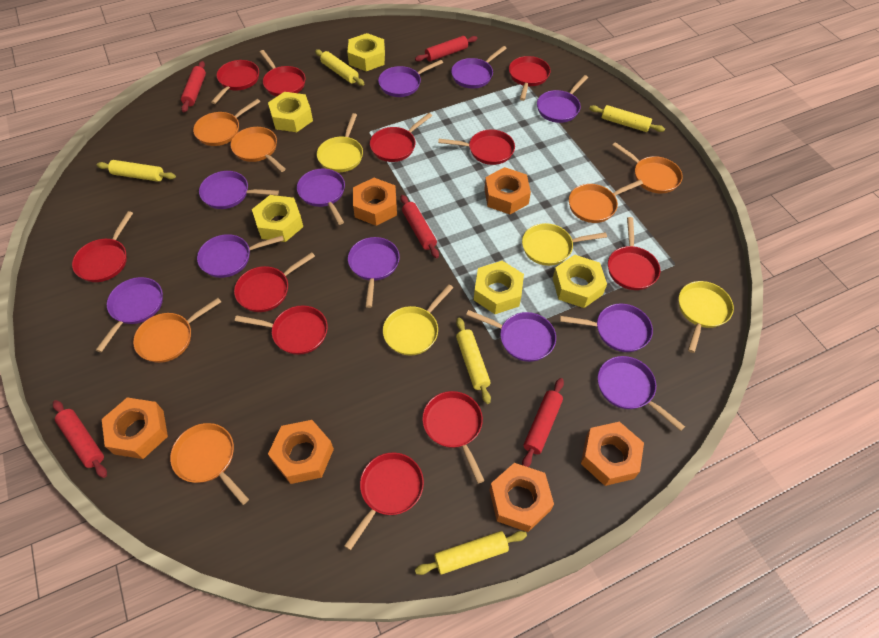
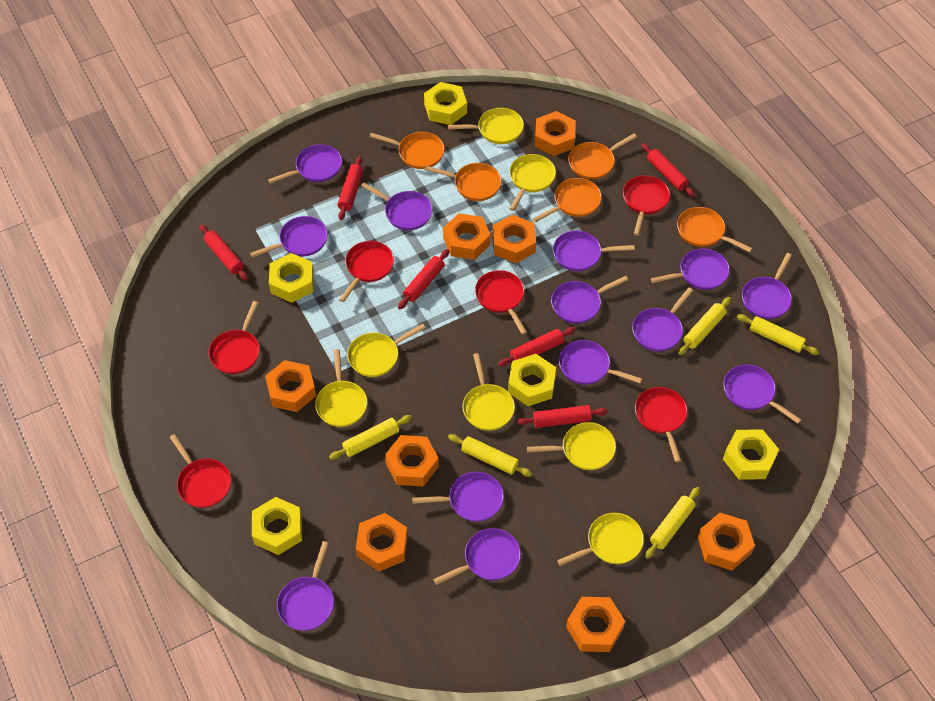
orange nut: [102,397,168,459] [268,420,334,484] [353,178,397,226] [485,167,531,215] [490,463,554,532] [581,421,644,486] = 6 -> [265,360,316,412] [356,513,408,572] [385,435,439,487] [443,213,491,260] [492,215,536,263] [535,111,576,156] [566,597,625,652] [698,513,755,571] = 8
orange pan: [133,298,221,363] [170,423,249,505] [193,99,260,146] [230,127,286,172] [569,180,643,223] [612,142,683,194] = 6 -> [370,132,445,169] [424,163,501,201] [533,178,602,222] [568,133,637,180] [677,207,752,252] = 5
purple pan: [96,277,163,352] [197,234,284,278] [199,171,279,209] [297,169,345,225] [348,237,400,308] [378,60,443,97] [451,46,507,89] [466,310,556,362] [537,75,588,123] [560,304,653,352] [598,356,685,431] = 11 -> [250,216,328,258] [268,144,342,184] [277,541,334,631] [361,183,432,230] [412,472,504,522] [433,528,521,585] [551,276,628,324] [553,231,635,271] [559,340,642,385] [632,288,693,352] [651,248,730,290] [723,364,801,424] [742,253,792,319] = 13
red pan: [72,211,133,282] [211,60,259,104] [234,252,315,312] [235,305,328,355] [260,50,306,96] [344,452,424,550] [370,113,432,162] [422,391,485,484] [438,130,515,165] [509,56,551,101] [608,217,660,290] = 11 -> [170,434,231,508] [209,301,260,374] [339,241,394,302] [475,270,527,335] [623,175,670,236] [635,387,687,462] = 6
red rolling pin: [53,400,107,478] [181,61,206,112] [400,195,439,258] [415,36,477,62] [522,378,564,467] = 5 -> [200,224,248,280] [338,156,363,220] [398,249,449,309] [498,327,576,367] [517,405,608,428] [641,143,695,197] = 6
yellow pan: [317,113,363,172] [383,284,453,355] [522,223,607,266] [679,281,734,353] = 4 -> [315,349,367,427] [347,324,426,377] [448,108,524,144] [463,353,515,431] [509,154,556,211] [527,422,616,470] [557,513,644,566] = 7

